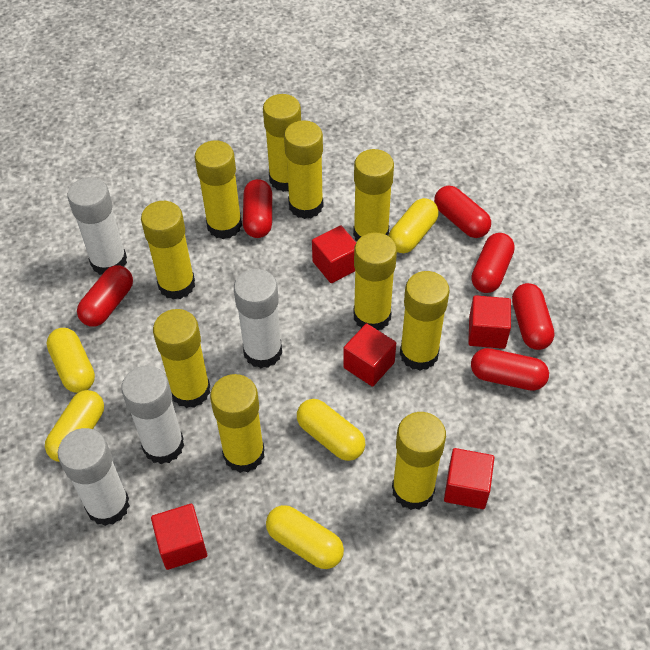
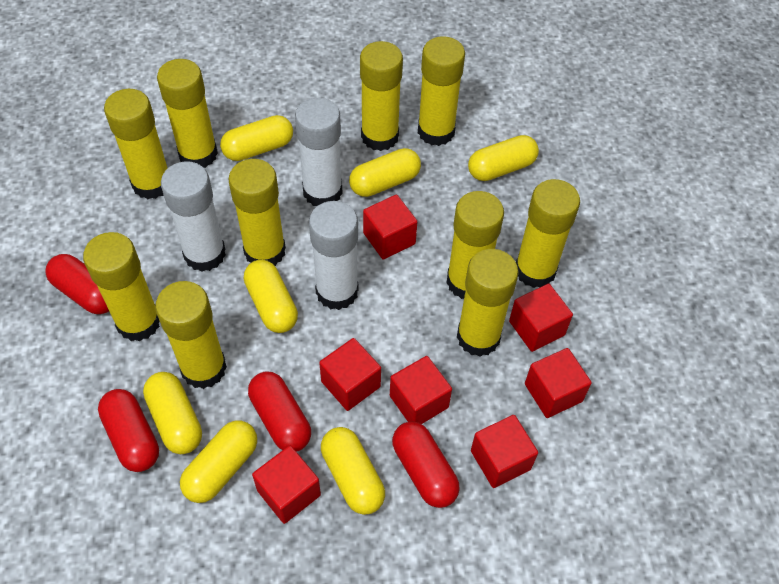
red capsule: [77,265,133,327] [243,179,272,238] [434,186,491,238] [471,233,515,293] [471,348,549,391] [512,283,554,350] = 6 -> [45,254,109,314] [98,389,159,472] [248,371,311,452] [392,421,460,508] = 4
red cube: [151,504,207,570] [312,225,356,283] [343,324,396,387] [444,448,494,509] [468,295,511,349] = 5 -> [252,446,321,524] [319,338,381,411] [363,195,417,260] [390,356,452,424] [471,415,538,488] [509,284,573,352] [525,348,592,418] = 7
white glue stick: [58,428,130,526] [67,177,127,275] [121,365,184,464] [234,269,282,368] = 4 -> [161,161,226,272] [295,98,343,206] [309,201,358,310] = 3
yellow capsule: [45,390,104,462] [47,328,95,393] [266,505,344,569] [297,399,365,461] [389,198,439,253] = 5 -> [143,372,202,454] [180,420,257,503] [220,115,293,161] [244,260,298,333] [321,427,385,515] [349,148,421,197] [468,135,539,181] = 7

